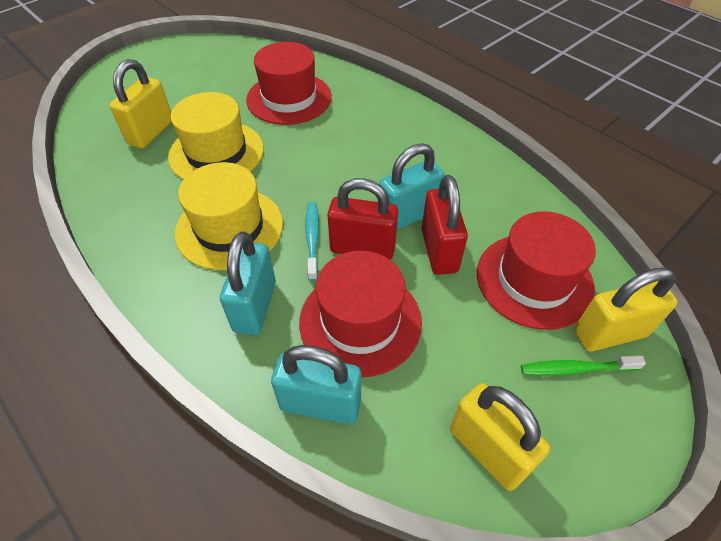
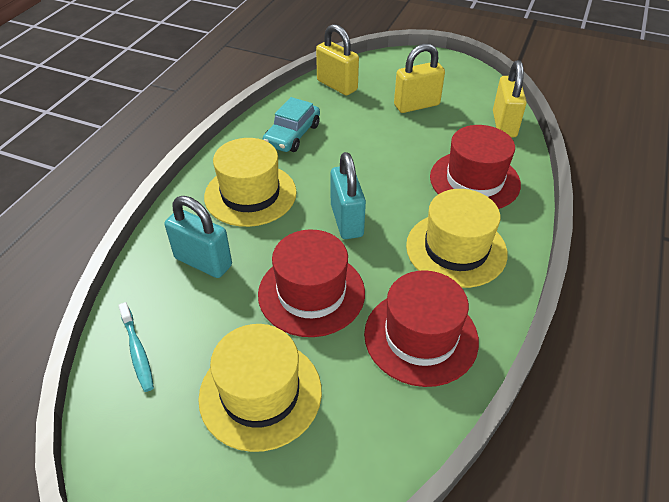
green toothbrush: [521,355,646,376] = 1 -> none = 0
red padlock: [327,178,398,260] [422,175,468,275] = 2 -> none = 0
turquoise car: none = 0 -> [263,97,320,152] = 1
turquoise padlock: [220,231,276,336] [271,345,361,424] [379,143,444,230] = 3 -> [165,196,232,278] [330,152,366,239] = 2
yellow hat: [168,92,264,180] [175,162,283,270] = 2 -> [198,324,322,452] [204,138,297,227] [406,189,508,288] = 3

